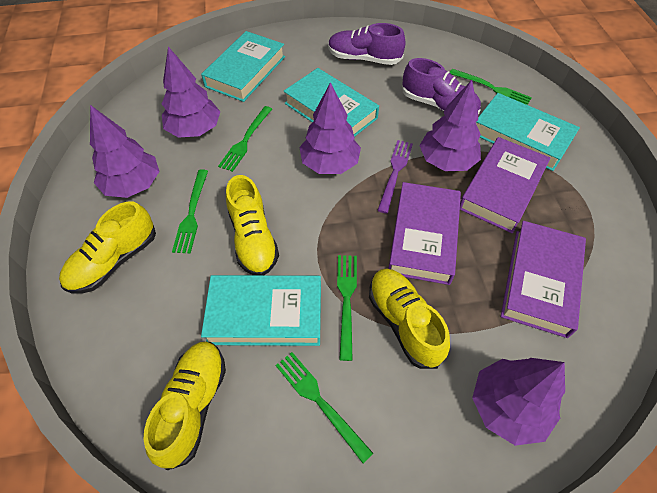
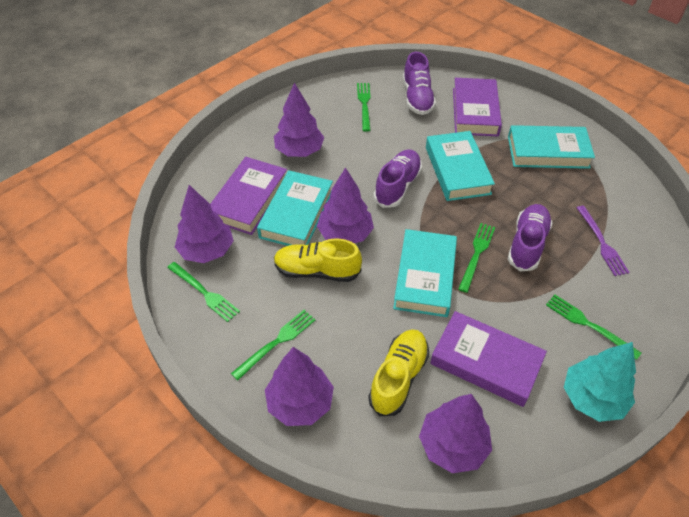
purple shoe: [328,23,406,65] [402,58,481,115] = 2 -> [374,149,422,208] [403,52,436,115] [508,204,552,272] = 3
turquoise tree: none = 0 -> [564,342,636,422] = 1
yellow shoe: [59,201,156,293] [143,342,226,470] [226,175,279,275] [369,268,450,369] = 4 -> [274,239,362,282] [368,329,429,416] = 2

